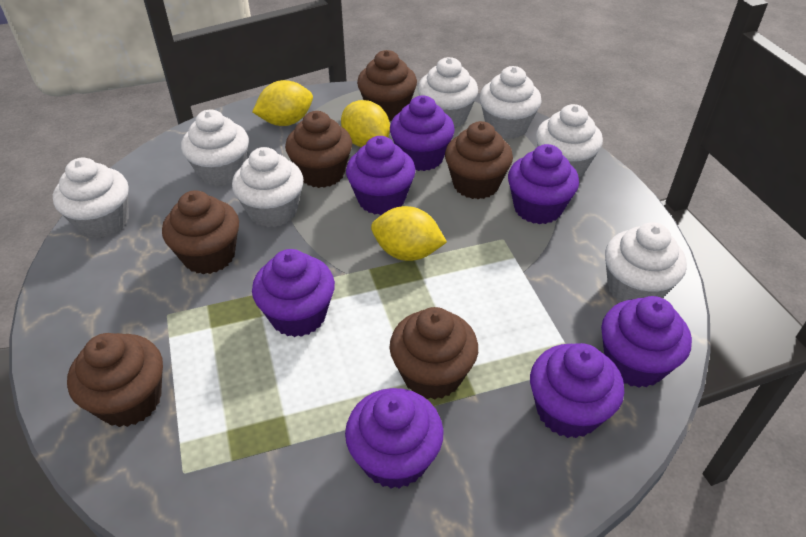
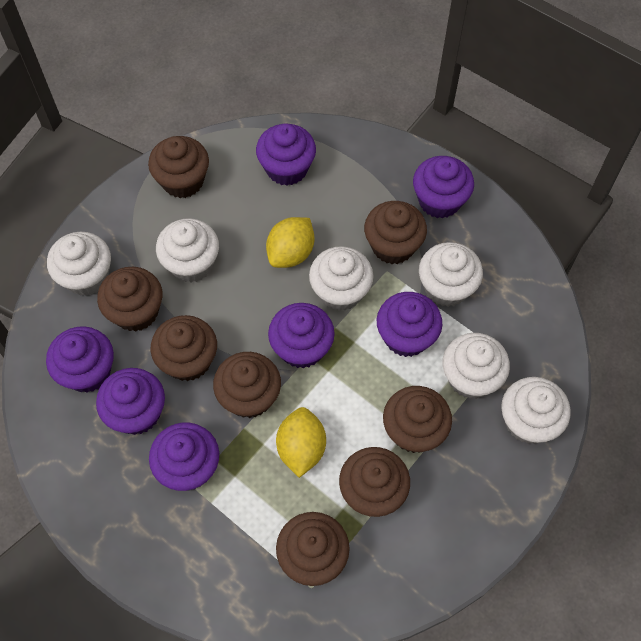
brown cupcake: [67,333,163,427] [162,190,239,274] [285,111,352,188] [357,50,417,121] [389,307,478,400] [445,121,513,199] = 6 -> [97,267,162,332] [148,136,209,198] [151,315,217,381] [213,352,281,418] [276,512,350,586] [339,447,410,517] [364,201,427,264] [383,386,452,453] = 8
white cupcake: [53,158,129,239] [181,109,249,186] [232,147,304,227] [418,57,478,128] [480,66,542,139] [536,104,603,177] [605,222,687,302] = 7 -> [47,232,111,296] [156,218,219,282] [309,246,373,311] [419,242,483,307] [443,333,510,399] [501,377,571,444] = 6
yellow lemon: [252,80,313,126] [341,100,390,147] [371,206,447,261] = 3 -> [266,217,314,268] [276,407,326,478] = 2

